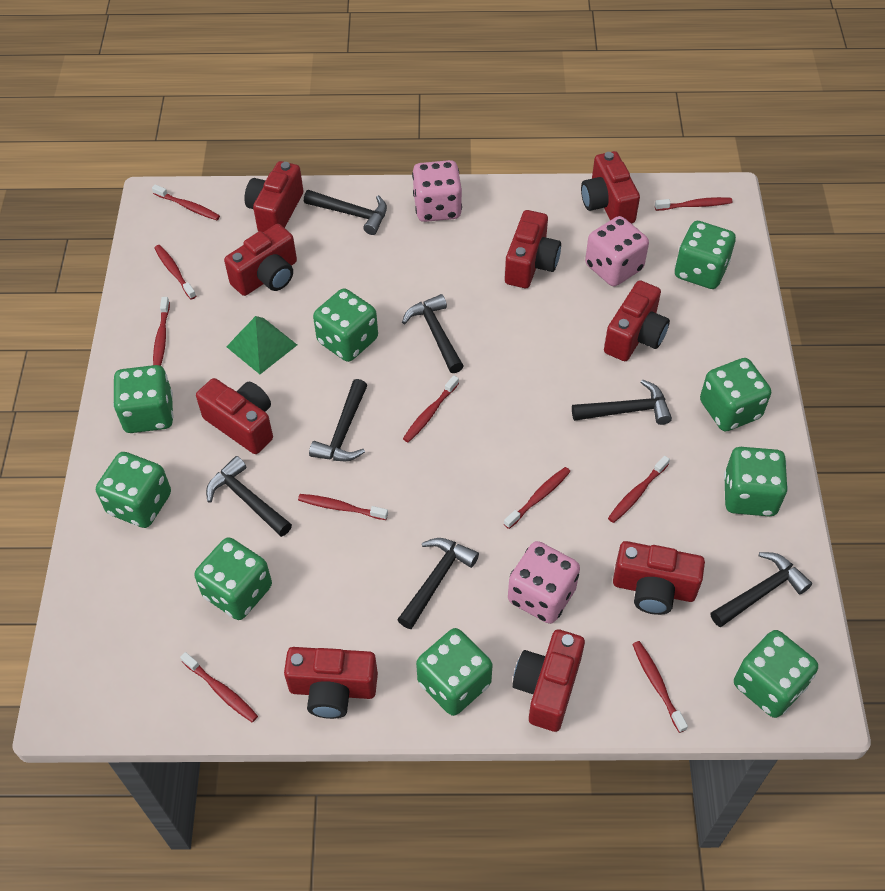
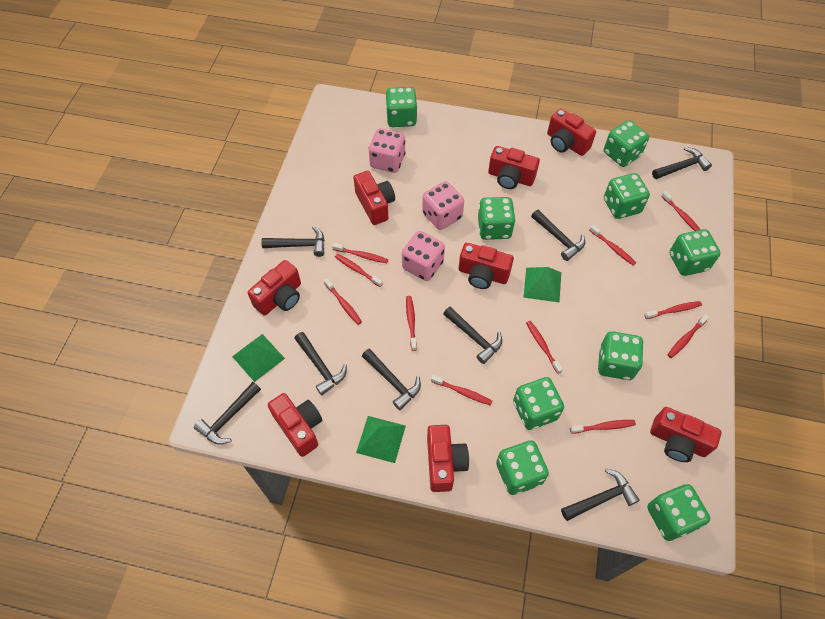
black hammer: [206,456,292,537] [304,190,387,235] [309,379,368,461] [397,538,479,629] [402,294,464,373] [572,379,672,425] [711,552,812,627] = 7 -> [194,382,261,445] [261,226,324,257] [294,332,347,395] [362,349,421,410] [443,307,502,364] [531,210,585,261] [561,469,640,521] [652,147,712,179] = 8
green pyramid: [226,316,297,374] = 1 -> [232,334,285,382] [356,416,406,463] [523,267,561,302] = 3
red camera: [196,378,273,454] [224,224,297,296] [244,161,303,232] [284,647,378,719] [505,210,561,288] [512,629,585,732] [581,151,640,223] [604,280,670,361] [613,541,705,615] = 9 -> [248,260,301,316] [268,393,322,457] [353,171,395,225] [427,425,469,492] [459,243,514,289] [488,146,540,189] [547,109,596,156] [650,407,722,462] = 8
red toothbrush: [152,184,220,220] [153,297,170,366] [154,245,196,300] [180,652,258,722] [298,494,388,520] [403,375,459,443] [504,467,570,529] [608,456,670,523] [632,641,688,733] [655,197,732,211] = 10 -> [324,278,362,325] [332,243,388,263] [335,254,383,287] [406,296,417,351] [431,375,492,406] [526,321,563,374] [570,420,636,434] [589,225,636,266] [644,301,702,319] [661,191,701,231] [667,314,709,358] = 11

